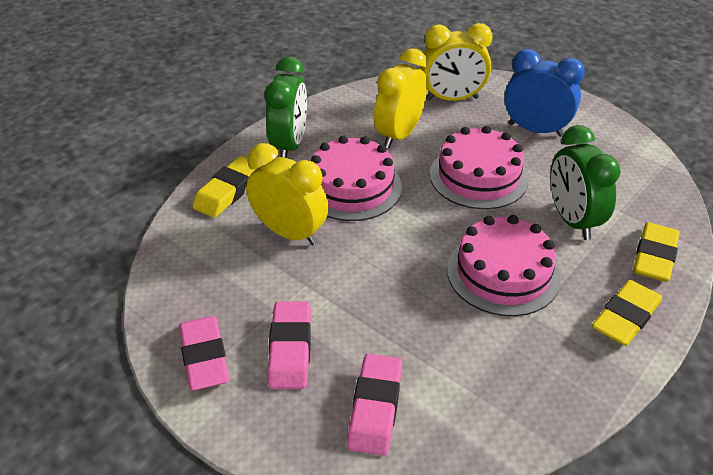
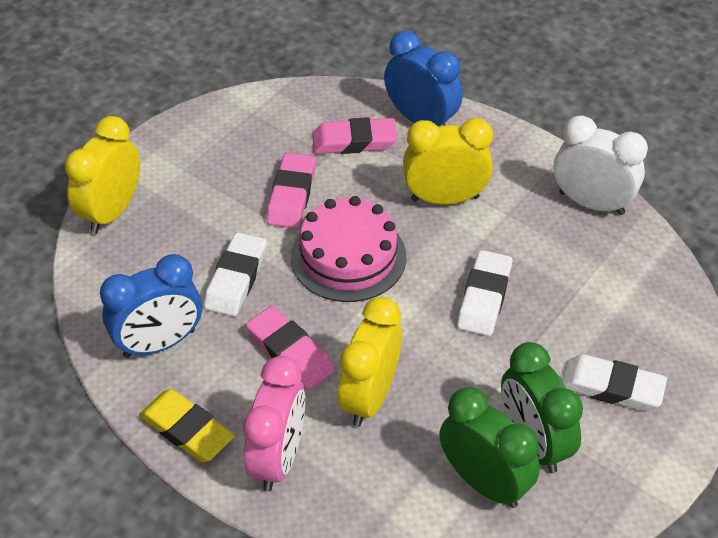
blue clock: [504,49,585,137] = 1 -> [100,254,202,358] [384,31,463,127] = 2
pink cake: [311,136,402,221] [430,126,529,209] [447,215,561,316] = 3 -> [291,196,406,302] = 1
pink clock: none = 0 -> [243,356,305,491] = 1
white clock: none = 0 -> [554,116,648,215] = 1
white eraser: none = 0 -> [204,232,267,317] [457,250,512,336] [562,354,667,411] = 3
yellow eraser: [192,156,257,218] [592,280,662,346] [633,222,680,282] = 3 -> [139,389,235,462] = 1

